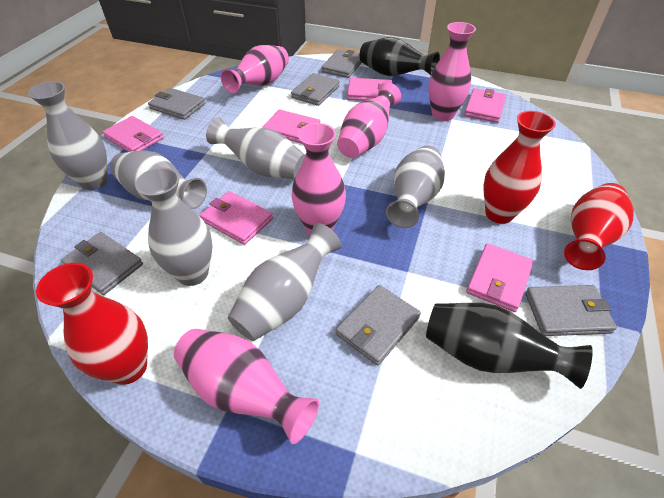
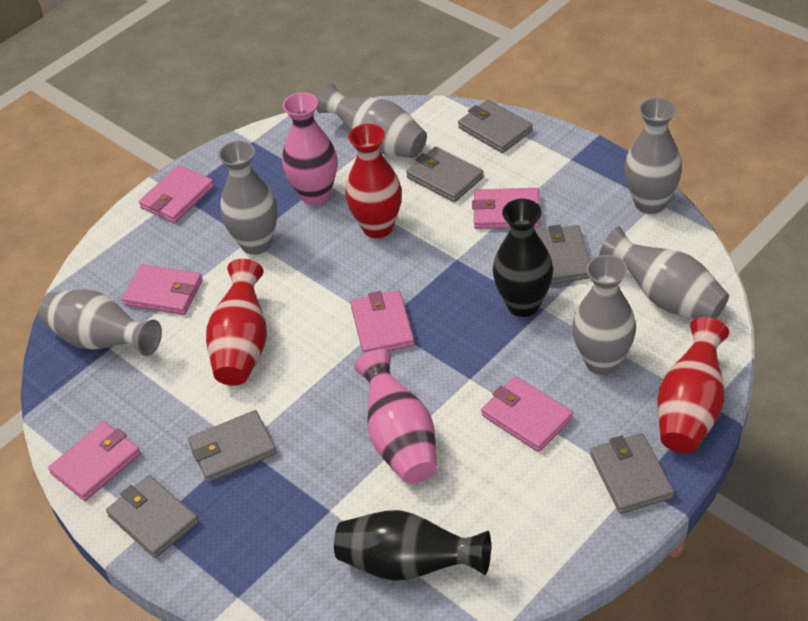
pink vase: [174,329,319,444] [220,45,289,94] [291,123,346,235] [337,82,401,158] [428,22,476,121] = 5 -> [282,92,337,205] [354,349,437,484] = 2

